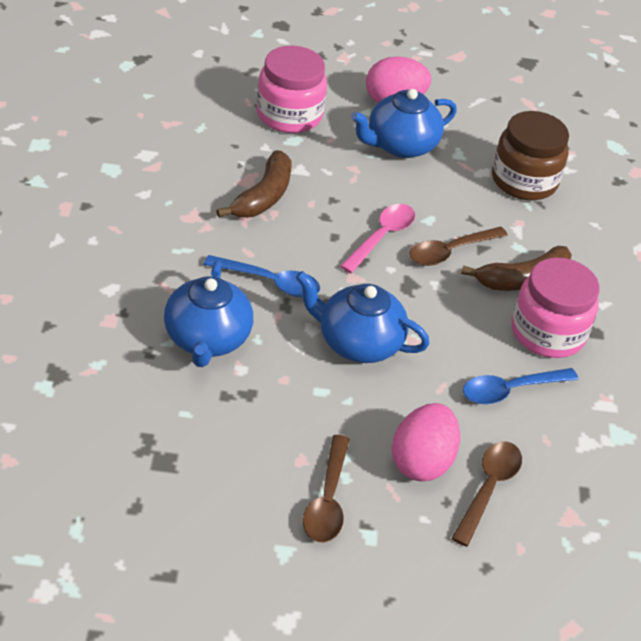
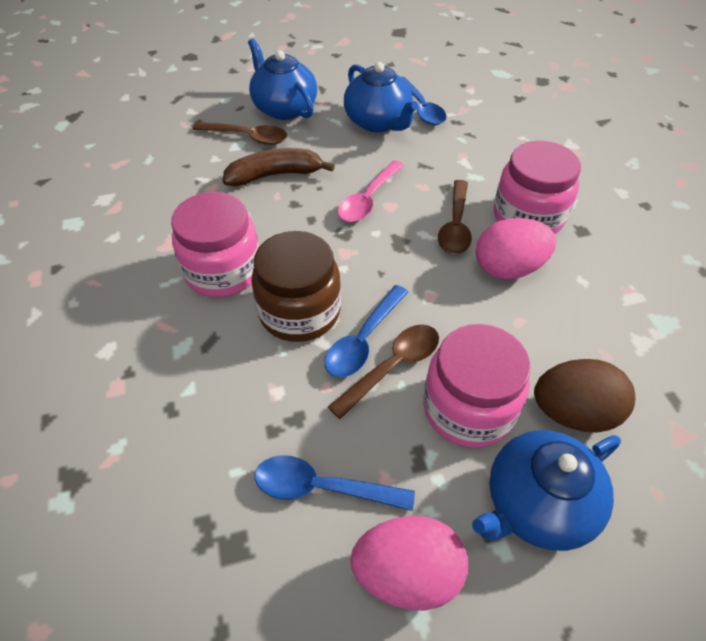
blue spoon: [204,255,320,297] [463,368,578,404] = 2 -> [255,455,415,511] [325,285,408,377] [401,77,447,125] = 3
brown banana: [216,150,291,218] [461,246,572,291] = 2 -> [222,148,335,186] = 1
brown egg: none = 0 -> [534,359,635,433] = 1
pink jar: [257,46,327,133] [512,258,600,358] = 2 -> [171,192,259,297] [423,324,530,448] [494,141,581,234] = 3

